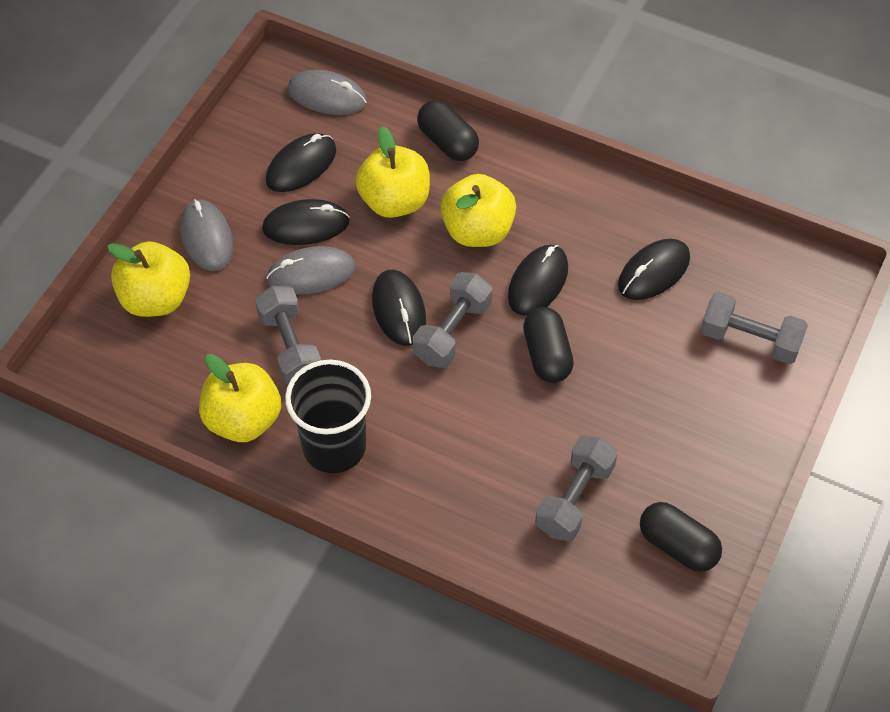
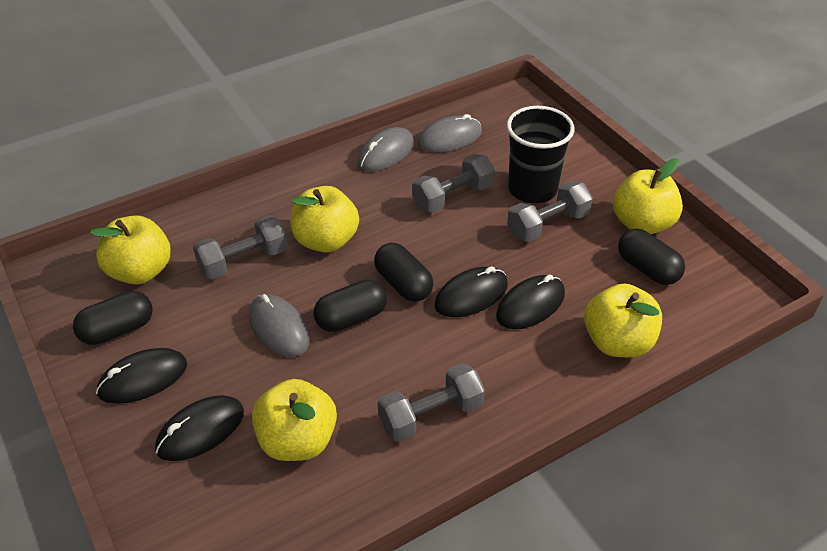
black capsule: [417,100,479,161] [523,307,574,383] [640,502,722,572] = 3 -> [73,291,153,345] [314,279,387,332] [374,243,433,302] [618,229,685,285] = 4
black mouse: [262,199,350,245] [266,133,336,192] [372,270,426,346] [508,245,568,316] [618,239,690,300] = 5 -> [96,348,187,404] [155,395,244,461] [435,266,508,317] [496,275,565,329] = 4
yellow apple: [107,241,190,317] [199,354,281,442] [355,126,430,218] [440,174,516,247] = 4 -> [90,215,171,284] [252,379,337,461] [290,186,359,253] [584,284,662,357] [613,158,683,234] = 5

